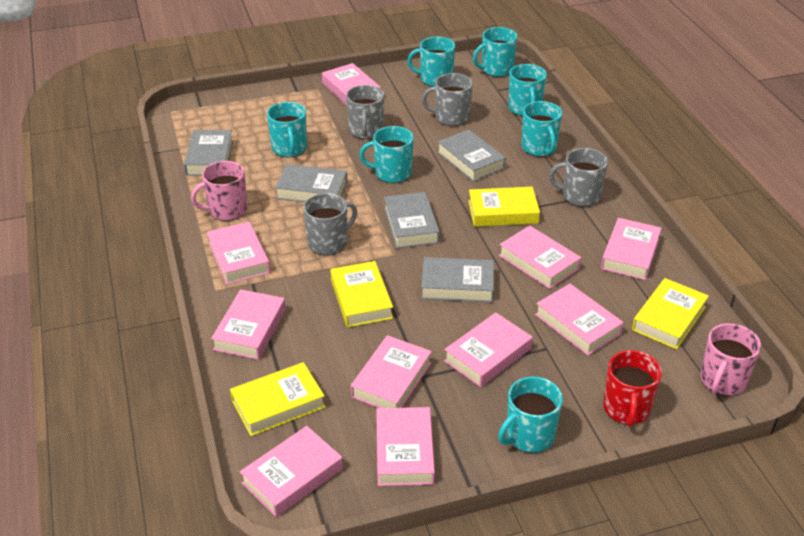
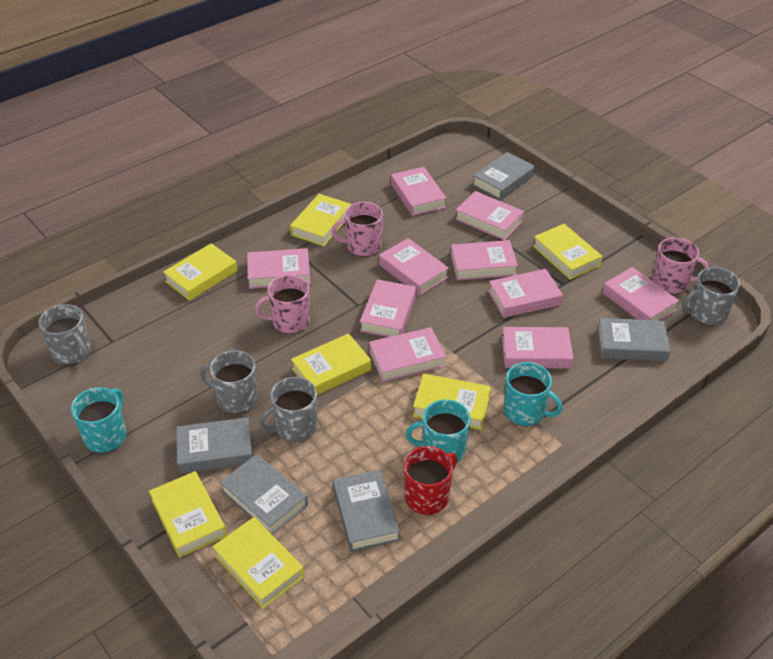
pink mug: [191,161,247,221] [700,323,761,396] = 2 -> [255,275,310,334] [332,202,383,257] [652,237,709,294] = 3
turquoise mug: [267,102,307,157] [360,126,414,183] [407,37,455,87] [473,27,517,77] [498,377,563,453] [508,64,547,116] [521,101,562,157] = 7 -> [71,387,126,453] [406,399,470,462] [504,362,562,426] = 3
yellow book: [230,362,325,436] [330,261,393,327] [468,187,540,227] [632,278,709,350] = 4 -> [149,471,227,558] [163,243,238,301] [213,517,304,609] [290,194,351,246] [291,333,371,395] [413,374,491,430] [533,224,603,280] = 7

